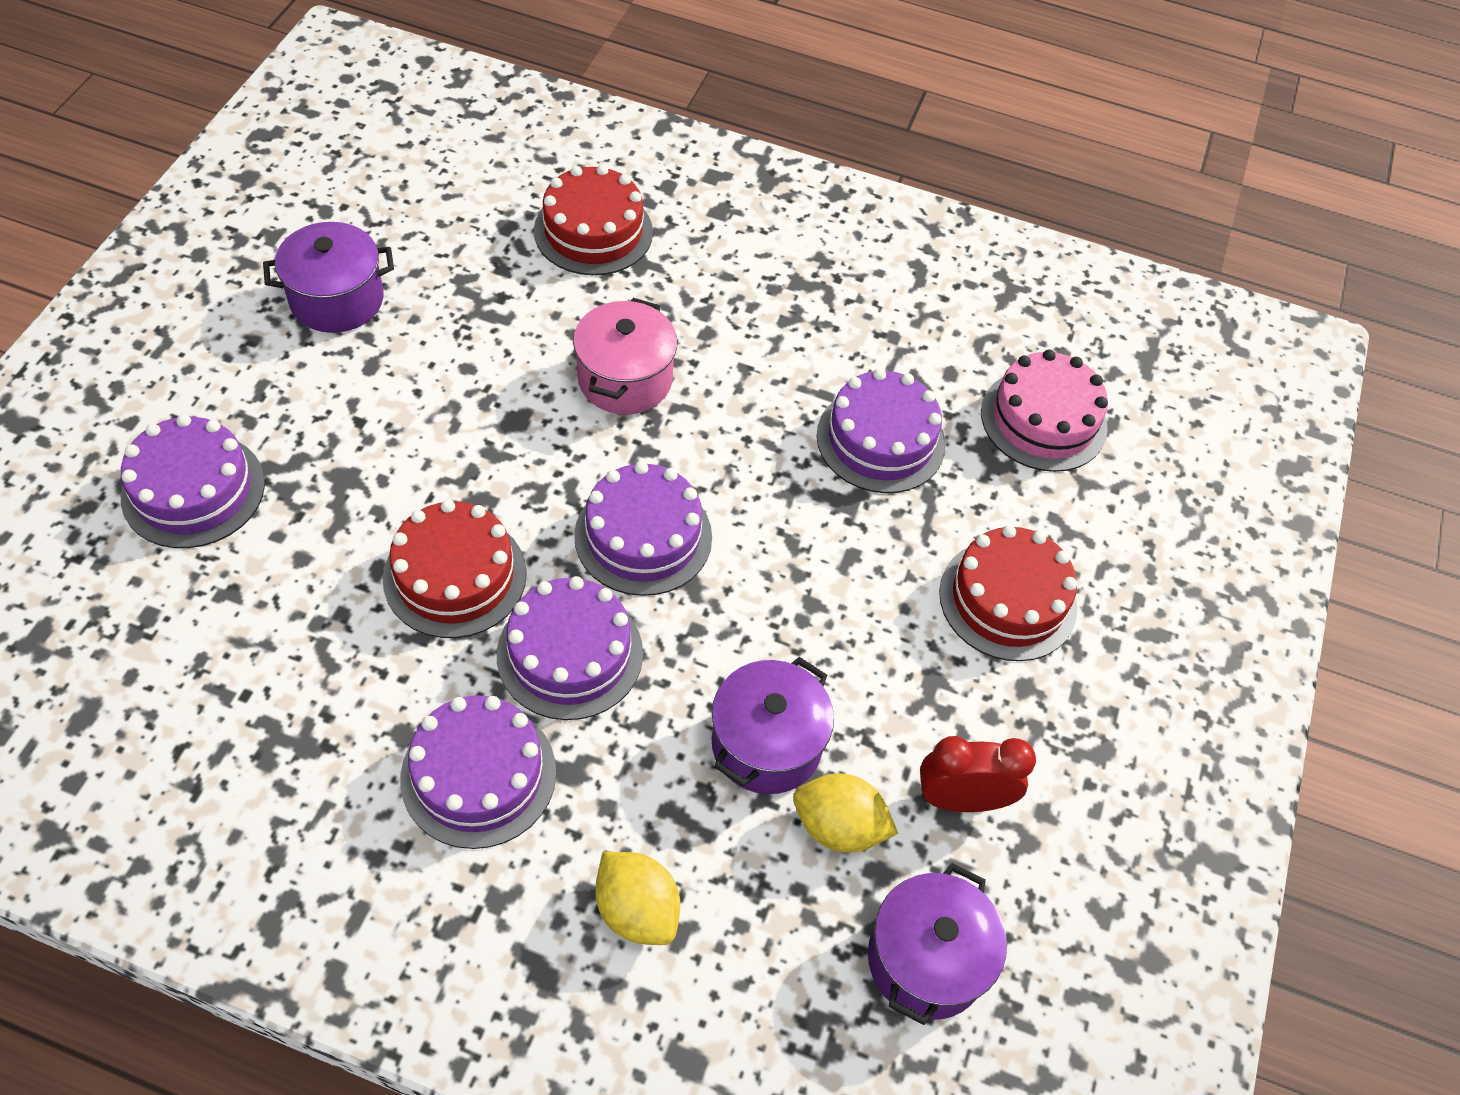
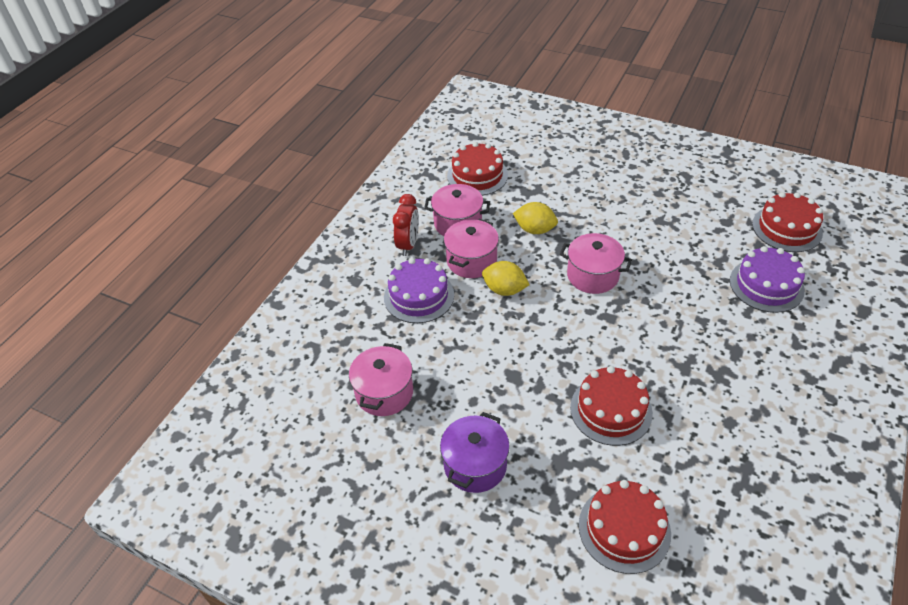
pink cake: [981,349,1108,472] = 1 -> none = 0
pink pot: [573,298,677,415] = 1 -> [349,343,413,416] [424,184,490,236] [444,219,499,278] [560,233,632,294] = 4
purple cake: [121,414,265,548] [400,695,556,849] [497,576,643,720] [574,461,712,596] [817,368,946,493] = 5 -> [384,258,454,323] [730,246,805,313] = 2
purple pot: [263,222,394,333] [712,657,834,794] [868,863,1007,1025] = 3 -> [440,412,510,493] = 1
red cake: [383,499,527,638] [534,165,653,275] [939,525,1078,661] = 3 -> [447,142,508,196] [570,366,653,446] [579,480,671,574] [752,192,823,252] = 4

